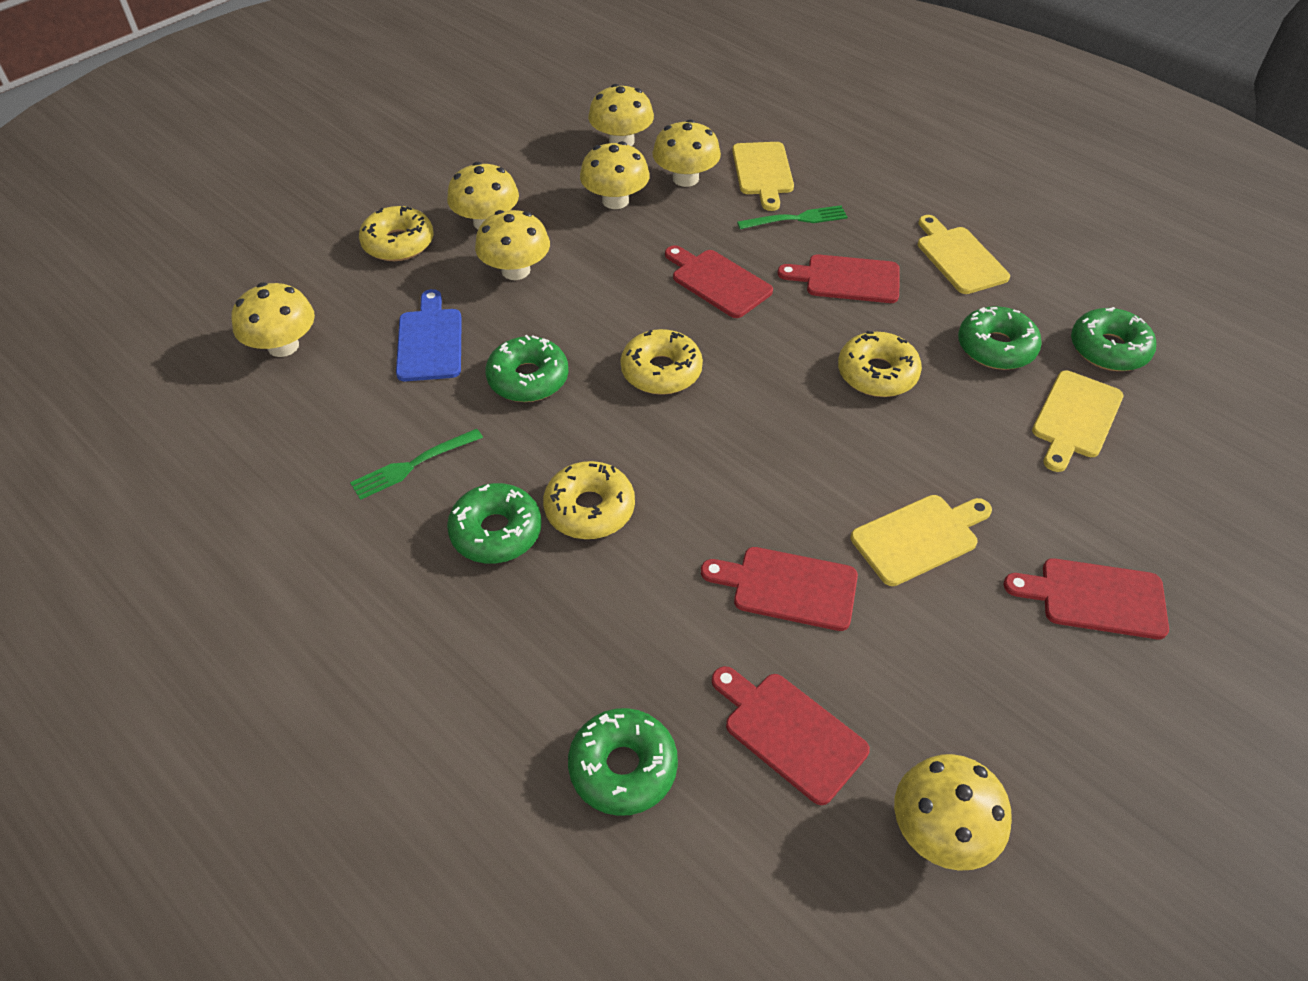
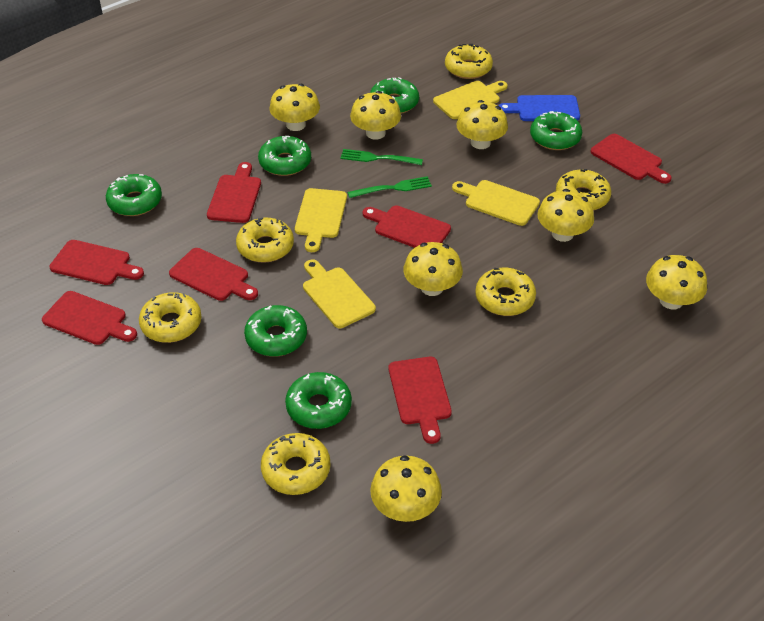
green donut: [447,483,542,564] [486,335,569,402] [568,708,678,816] [958,306,1042,370] [1071,307,1156,371] = 5 -> [106,174,162,216] [244,305,307,356] [258,136,311,176] [285,372,352,429] [370,77,419,114] [530,111,582,150] = 6
red cutting board: [665,245,773,318] [701,547,858,631] [712,666,870,805] [778,254,899,303] [1004,558,1169,639] = 5 -> [42,291,137,345] [50,240,144,285] [169,248,258,301] [207,162,261,223] [362,205,451,248] [389,357,452,444] [591,134,672,184] = 7
yellow donut: [359,206,433,261] [543,461,635,539] [620,329,703,395] [838,331,922,397] = 4 -> [139,292,202,343] [236,218,294,263] [261,433,331,495] [445,44,493,79] [475,268,536,316] [556,169,611,210] = 6

